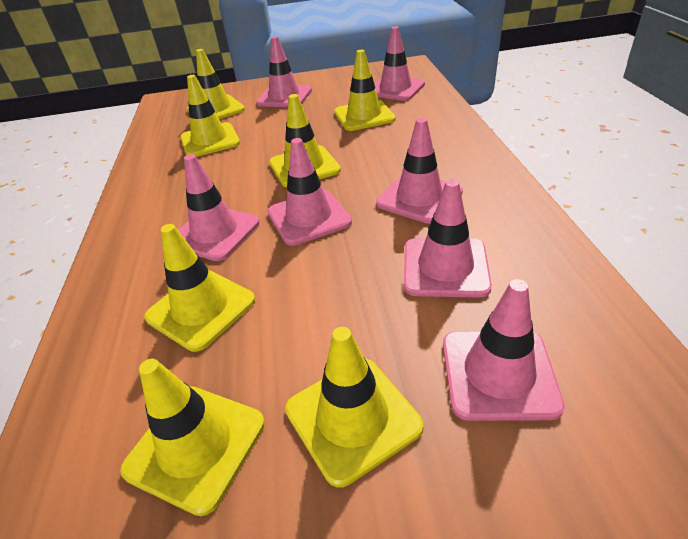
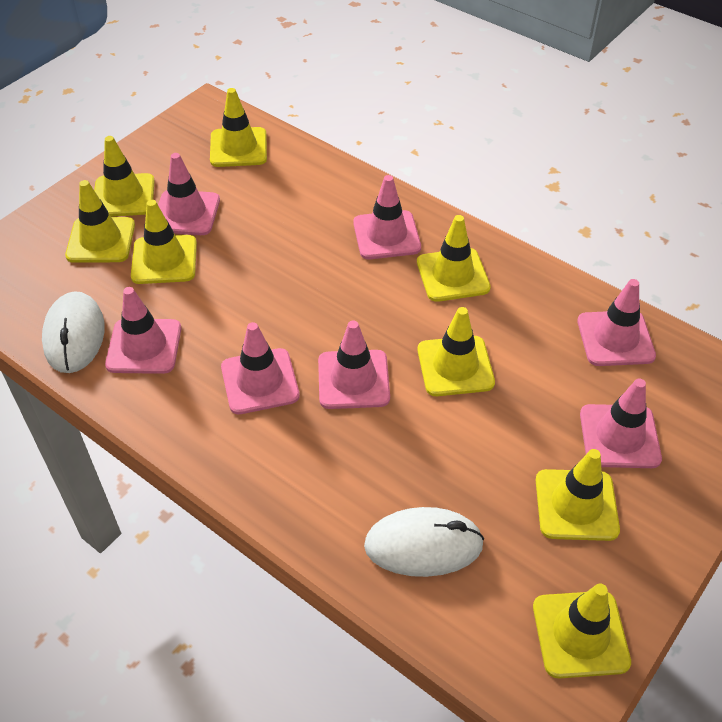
white mouse: none = 0 -> [42,291,105,373] [364,507,484,577] = 2
yellow traffic cone: [120,359,265,516] [144,224,256,352] [180,75,240,157] [187,49,245,119] [269,94,341,188] [285,327,423,487] [334,50,396,131] = 7 -> [65,180,135,263] [94,136,155,217] [131,200,197,284] [210,88,267,167] [417,215,491,302] [417,307,495,396] [533,583,631,679] [536,449,620,541] = 8

